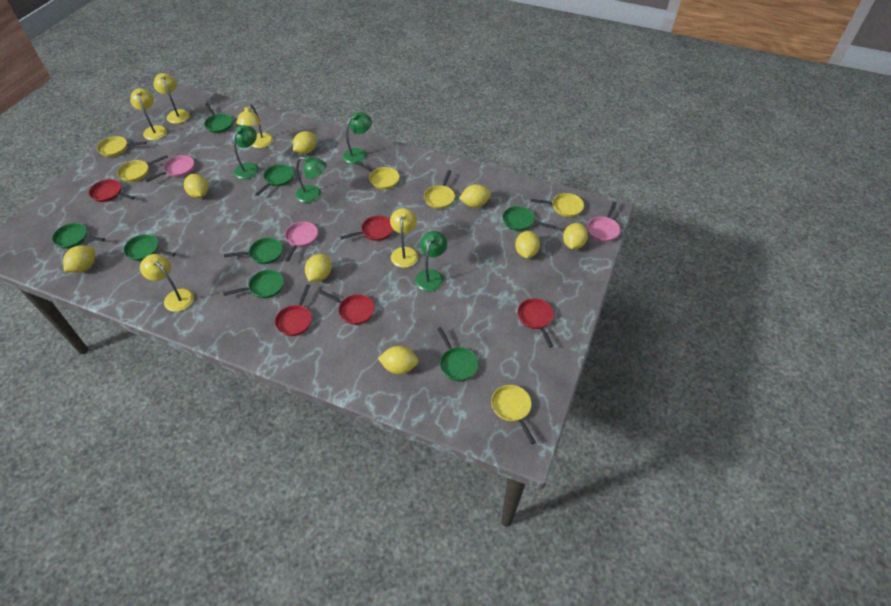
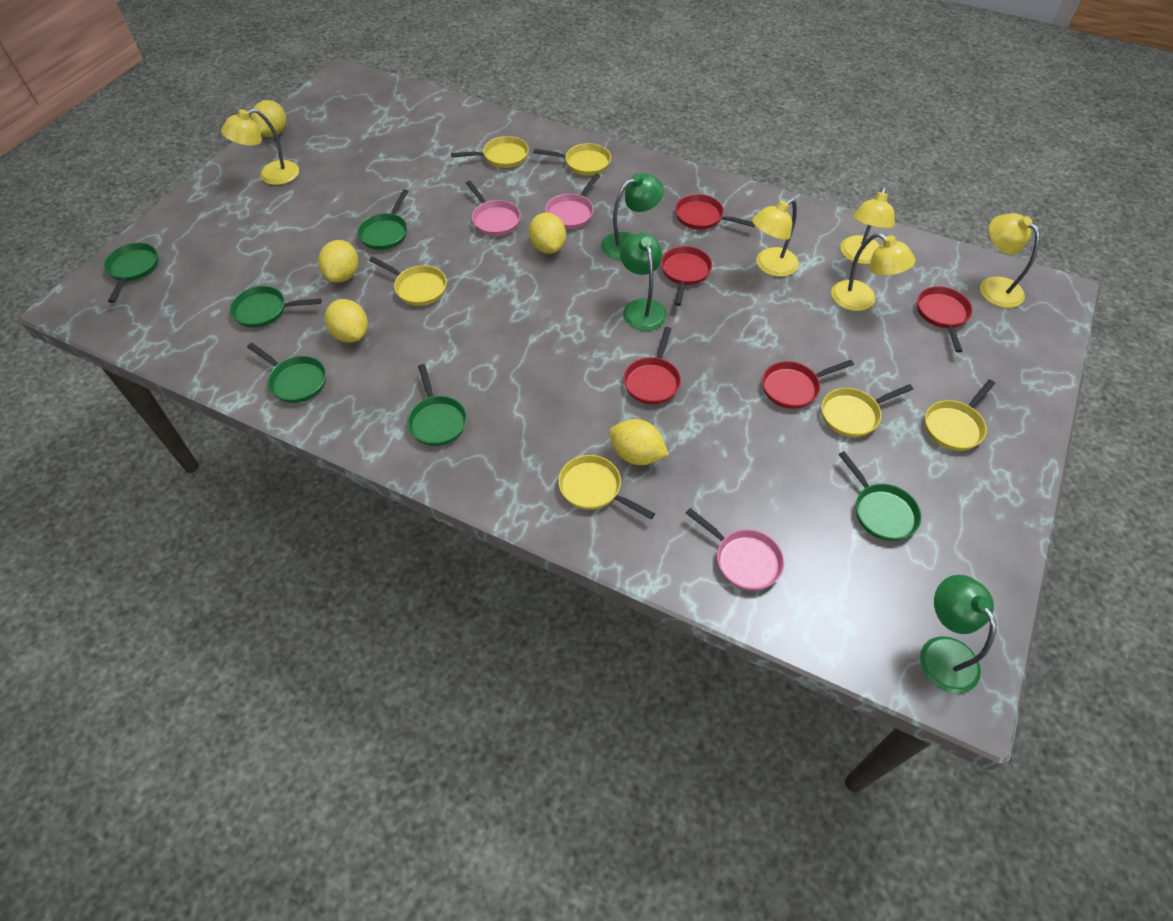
green lamp: [233,125,259,179] [295,156,327,203] [342,112,372,164] [415,231,447,292] = 4 -> [601,173,664,260] [620,233,667,331] [920,575,996,694] = 3
green pan: [52,223,105,249] [124,234,176,261] [204,103,233,133] [223,270,284,298] [224,238,283,264] [255,164,294,196] [437,327,478,381] [502,206,556,231] = 8 -> [104,243,158,303] [230,286,321,328] [247,343,326,403] [357,189,409,250] [407,364,467,446] [838,451,921,541] = 6
yellow lemon: [63,245,95,273] [184,174,208,198] [293,131,316,154] [305,254,331,282] [378,346,419,374] [459,184,491,208] [515,231,540,258] [563,223,588,249] = 8 -> [251,100,286,137] [318,240,358,282] [325,299,368,343] [529,213,566,254] [609,419,668,465] = 5

